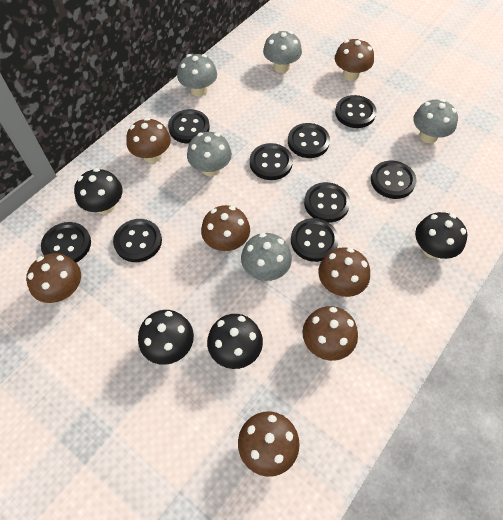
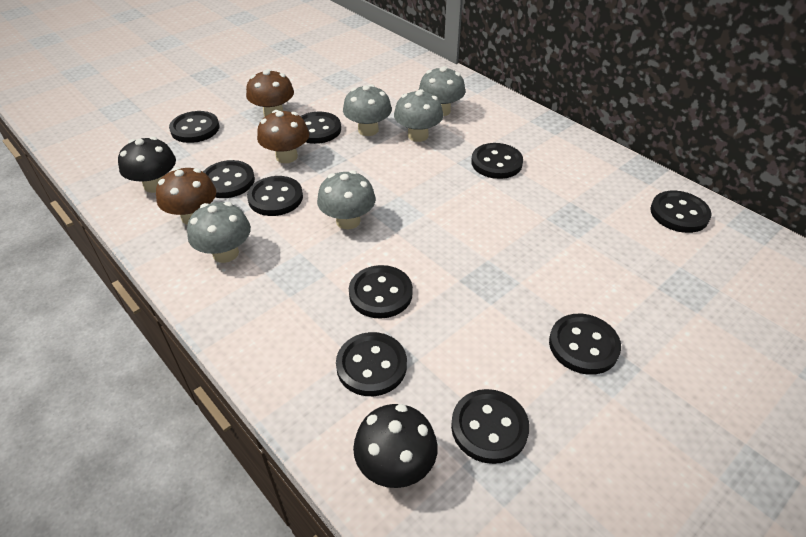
black button: [41,222,91,262] [113,219,162,262] [168,109,210,143] [250,143,293,180] [288,123,330,158] [291,218,339,262] [304,182,350,223] [335,95,377,128] [371,161,416,199] = 9 -> [169,111,219,143] [203,160,255,198] [247,176,303,216] [300,112,341,144] [336,332,407,396] [349,265,413,319] [451,389,530,464] [471,143,523,179] [549,314,621,375] [650,191,712,233] = 10
black mushroom: [74,168,123,214] [138,310,194,365] [207,314,263,369] [415,212,467,259] = 4 -> [118,137,176,193] [353,404,438,488] = 2
brown mushroom: [26,253,81,303] [126,118,171,163] [201,205,250,251] [238,411,300,477] [302,306,358,361] [318,247,370,297] [335,38,374,81] = 7 -> [156,167,216,225] [246,69,294,117] [257,110,309,163] = 3

